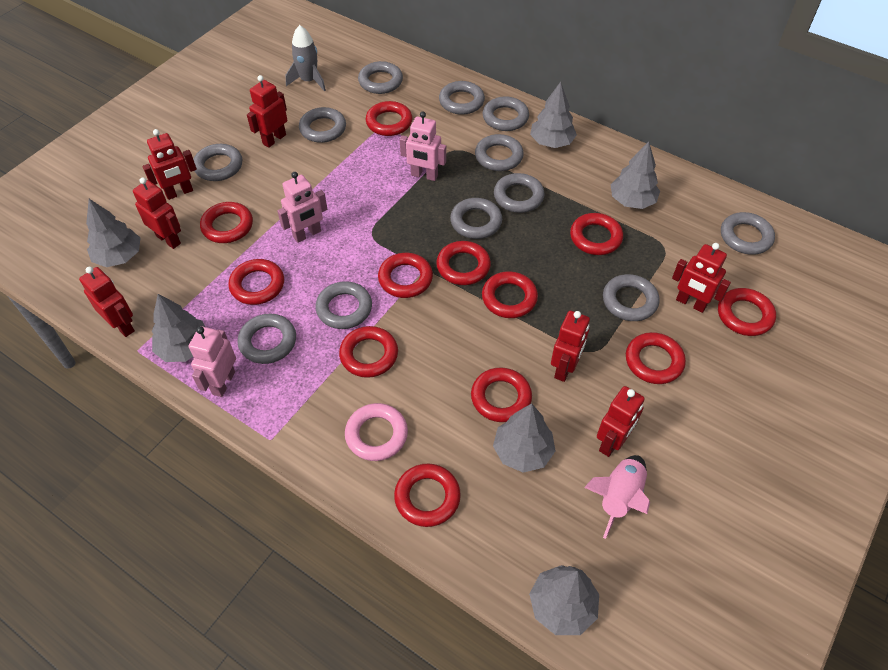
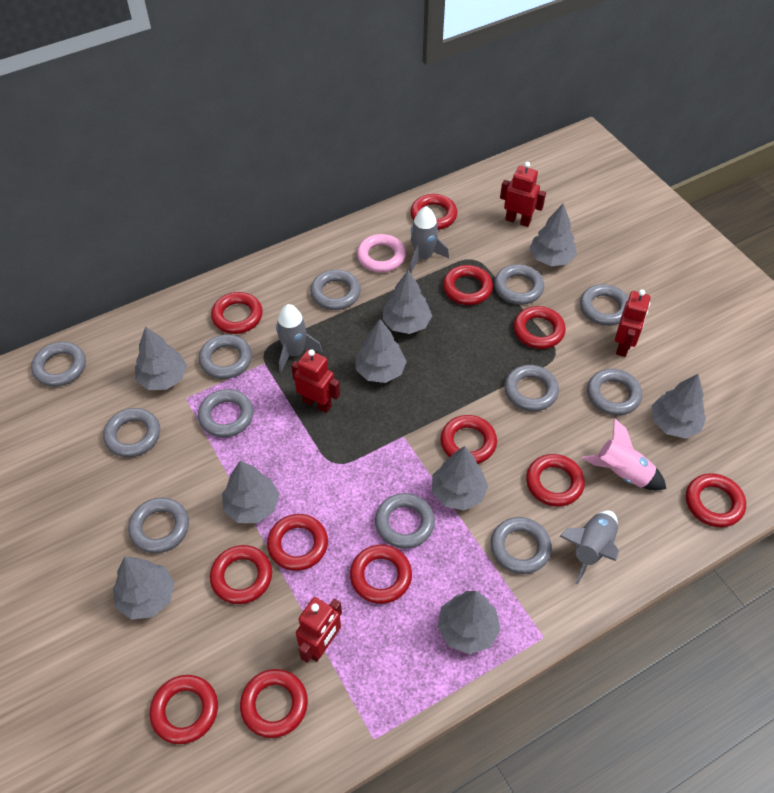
grey rocket: [285,25,326,92] = 1 -> [276,304,322,372] [409,206,449,273] [560,511,619,584] = 3
grey tree: [86,199,140,267] [152,294,205,362] [493,403,555,473] [529,565,599,635] [530,82,577,148] [610,141,660,209] = 6 -> [113,557,175,619] [135,326,187,390] [222,460,279,523] [355,319,407,383] [382,270,432,334] [432,446,488,510] [438,591,501,654] [529,203,577,266] [652,374,706,439] = 9
pink robot: [189,326,236,397] [277,172,327,243] [400,112,446,181] = 3 -> none = 0
red robot: [79,267,135,337] [133,177,181,249] [143,129,197,200] [247,75,287,148] [551,311,590,382] [597,386,645,457] [672,243,731,313] = 7 -> [291,349,340,413] [296,597,342,663] [500,162,546,227] [615,290,651,357] = 4

